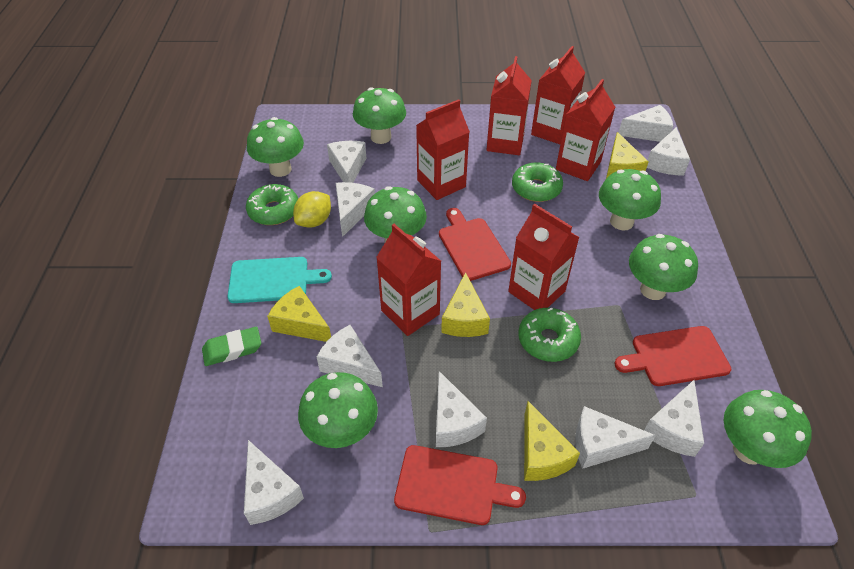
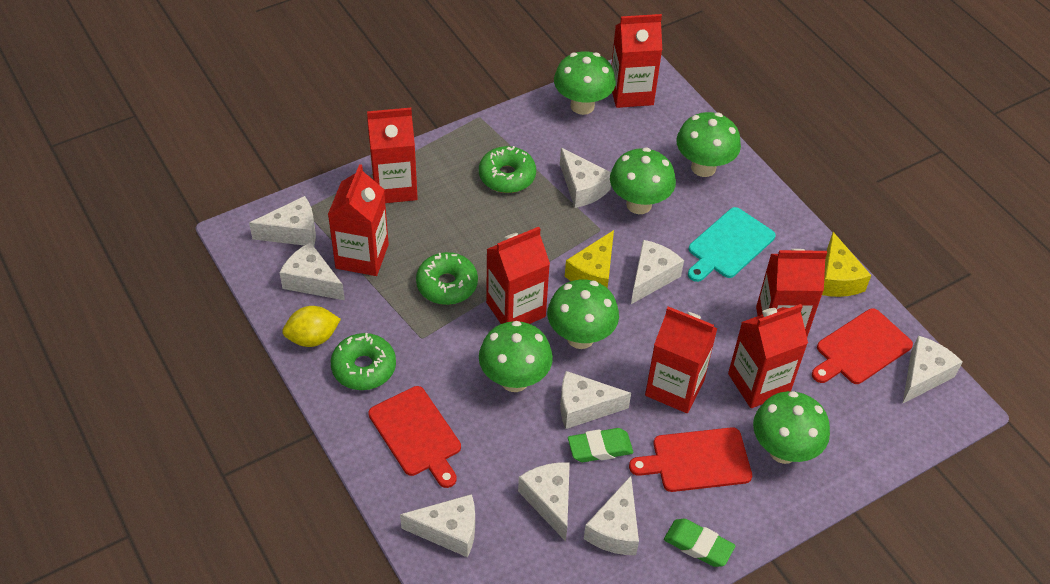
green eraser: [202,327,261,366] = 1 -> [568,428,633,462] [664,519,735,567] = 2
green mushroom: [247,117,304,177] [298,372,378,448] [353,87,406,144] [364,186,427,242] [599,169,661,231] [629,234,698,300] [724,390,812,468] = 7 -> [479,321,553,392] [547,279,619,349] [554,51,616,115] [610,147,676,214] [676,112,741,177] [753,391,830,464] = 6
red carton: [376,224,441,336] [416,99,470,200] [487,56,532,155] [508,204,580,310] [531,46,585,144] [556,79,615,181] = 6 -> [328,164,389,276] [367,108,418,203] [486,227,550,324] [611,14,662,108] [645,306,718,413] [728,304,808,408] [756,249,827,337] = 7
yellow cheese: [267,286,331,342] [441,272,490,337] [524,401,580,481] [606,132,649,179] = 4 -> [565,230,614,288] [822,232,871,297] = 2

